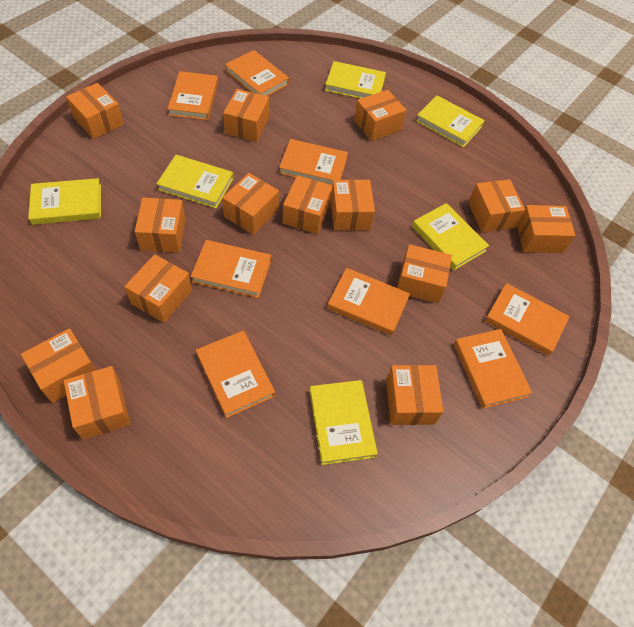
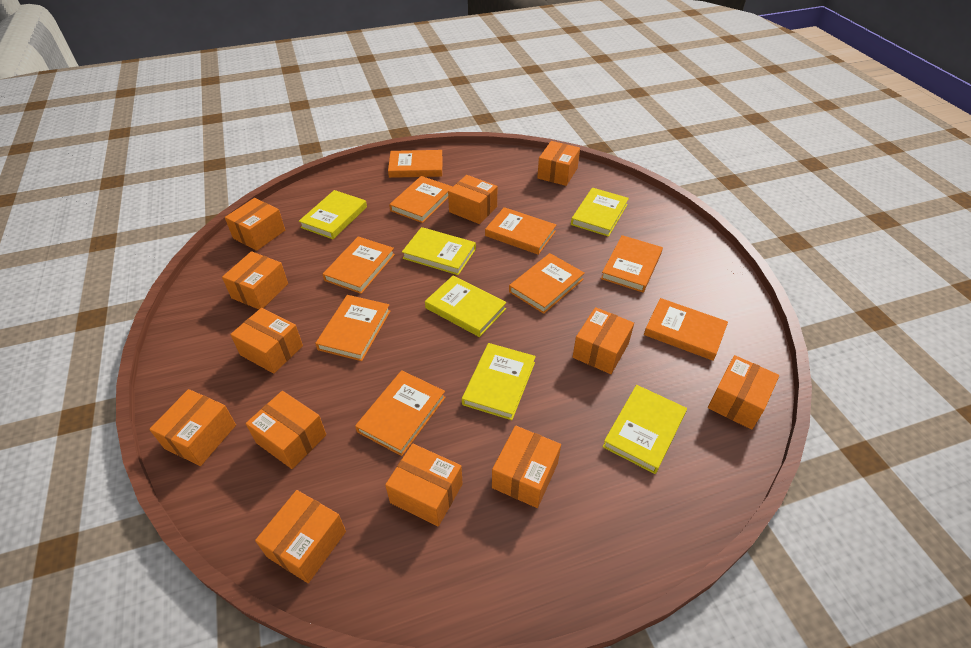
orange book: [168,71,218,120] [190,240,271,298] [196,331,275,418] [225,50,289,96] [279,139,348,185] [327,268,410,336] [454,329,532,409] [485,283,570,356] = 8 -> [315,295,390,361] [323,236,395,294] [355,370,446,456] [388,150,443,178] [389,176,453,223] [485,207,556,255] [509,253,584,314] [601,235,663,292] [644,298,728,361] = 9
orange box: [21,328,96,403] [64,366,130,440] [66,83,124,139] [124,254,192,323] [135,197,186,253] [222,173,279,235] [223,89,269,142] [283,175,333,234] [331,179,375,231] [354,90,406,141] [386,365,443,425] [397,244,452,303] [468,179,525,233] [517,205,576,253] = 14 -> [149,389,236,466] [222,251,288,309] [225,198,285,251] [230,308,303,374] [246,391,326,469] [255,490,346,583] [385,444,463,527] [448,175,497,224] [492,426,561,508] [537,141,580,186] [573,307,634,374] [708,355,779,430] = 12

